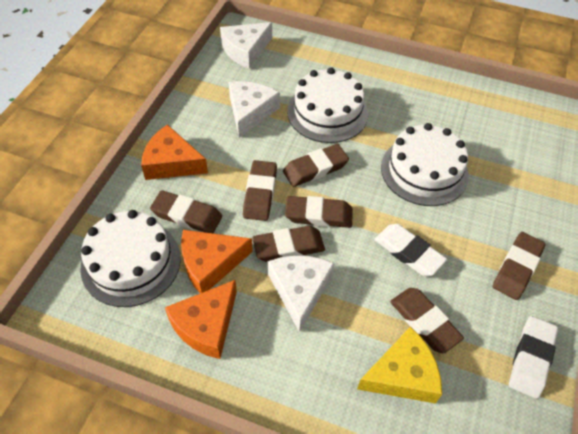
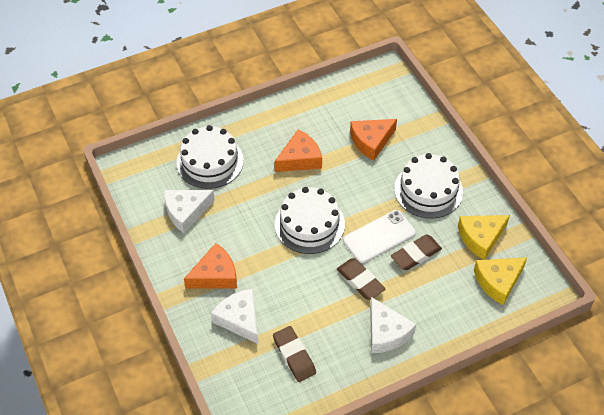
brown eraser: [150,190,222,234] [243,160,277,221] [252,226,325,262] [283,144,349,187] [285,196,353,228] [390,288,464,353] [493,232,545,300] = 7 -> [273,326,316,382] [337,258,385,300] [391,235,442,270] = 3
white eraser: [375,224,447,276] [509,316,558,399] = 2 -> none = 0
white phone: none = 0 -> [343,210,416,263] = 1
yellow cheese: [357,326,442,404] = 1 -> [458,215,510,260] [474,257,527,305] = 2

